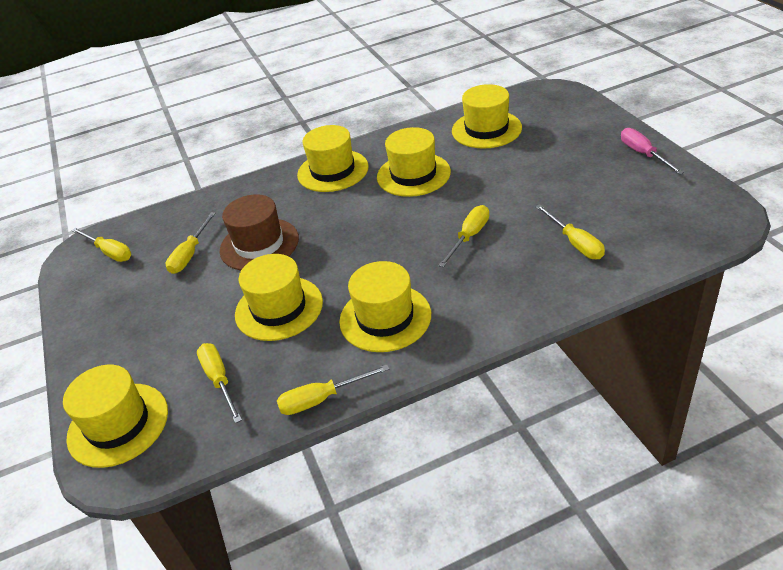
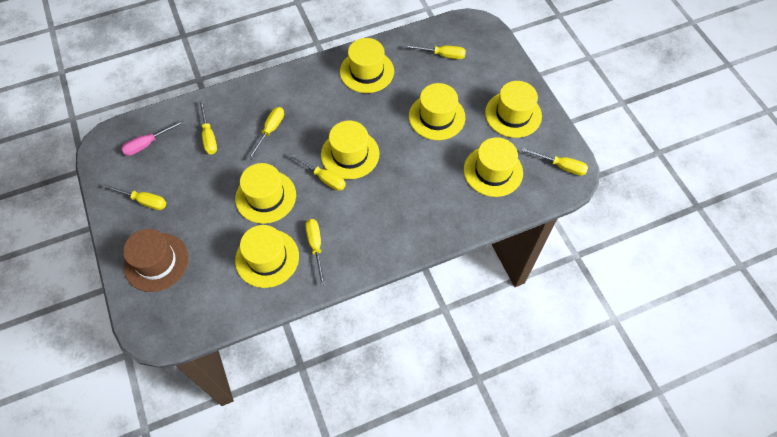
yellow hat: [63,365,168,468] [235,254,323,341] [297,125,369,192] [339,261,431,352] [377,127,451,197] [452,84,522,149] = 6 -> [235,163,296,224] [235,225,299,288] [321,121,379,179] [340,38,394,93] [409,83,465,140] [464,137,523,197] [485,81,542,138] = 7
yellow screwdriver: [71,228,131,262] [166,212,216,274] [197,343,242,423] [277,364,390,415] [438,205,489,267] [535,204,605,259] = 6 -> [102,184,166,210] [199,100,217,154] [247,107,284,160] [288,153,346,191] [305,219,325,286] [404,45,466,59] [521,147,588,176] = 7

